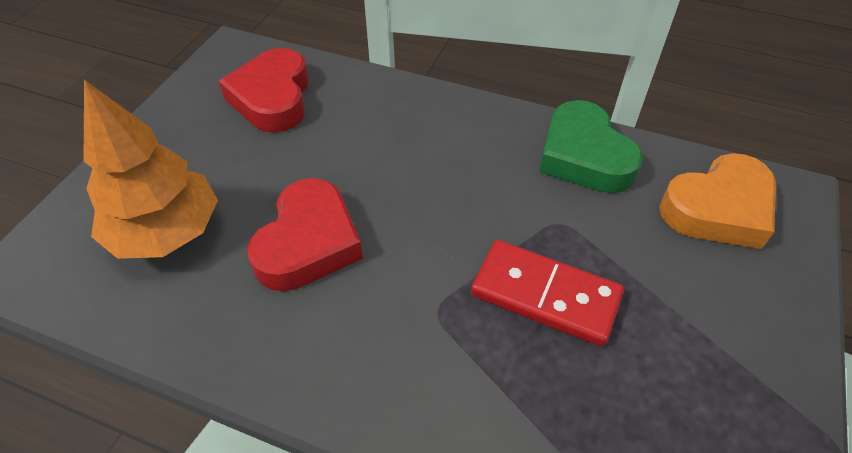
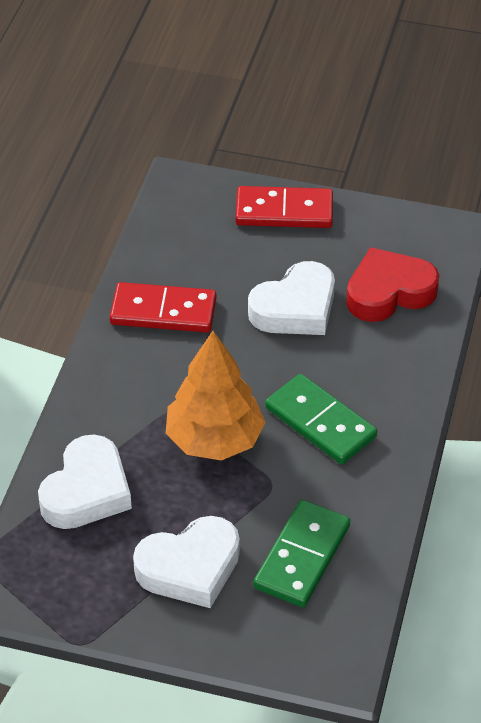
green domino: none = 0 -> [253,500,350,607] [265,374,377,464] = 2
green heart: [539,100,643,193] = 1 -> none = 0
orange heart: [659,153,776,249] = 1 -> none = 0
red domino: [471,240,624,347] = 1 -> [110,282,216,333] [235,186,333,228] = 2
red heart: [219,48,309,133] [247,178,363,291] = 2 -> [346,247,439,322] = 1
white heart: none = 0 -> [38,435,132,529] [133,516,240,608] [248,261,335,335] = 3

